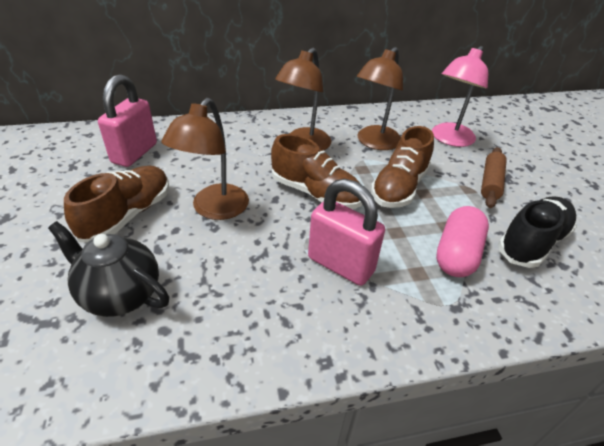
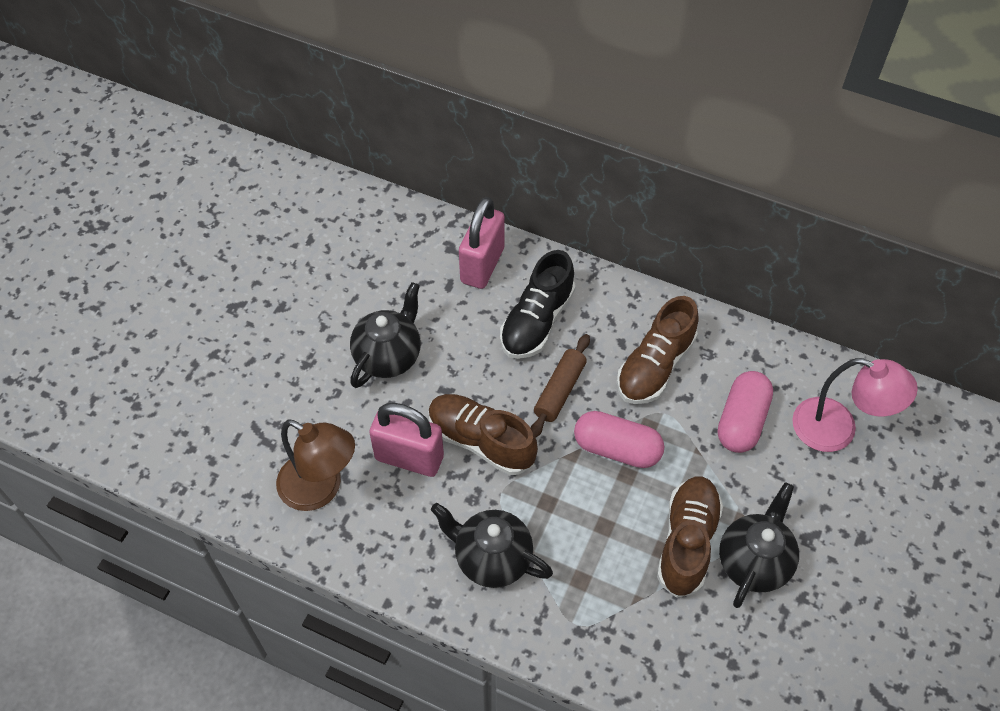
black teapot: [48,221,169,317] = 1 -> [350,282,421,388] [431,503,553,588] [719,482,799,608] = 3
brown lamp: [161,98,249,220] [275,48,331,151] [357,47,403,150] = 3 -> [276,419,355,511] = 1
pink capsule: [436,206,489,277] = 1 -> [574,411,664,468] [718,371,773,453] = 2

